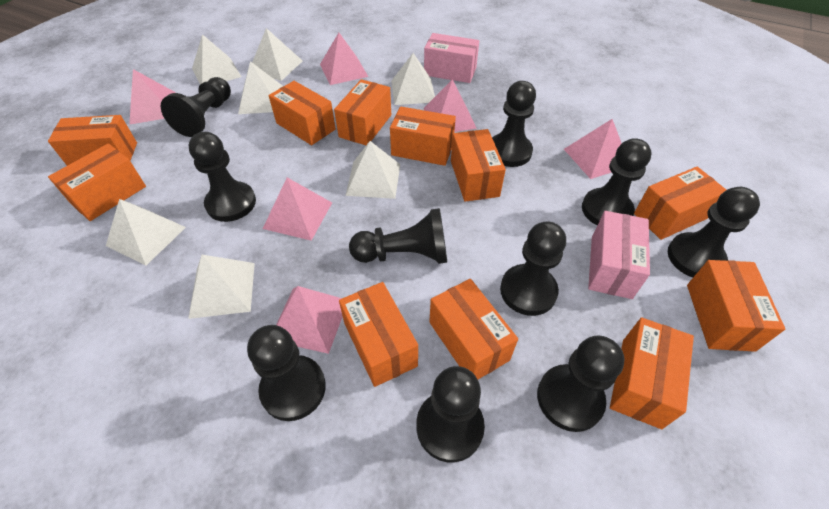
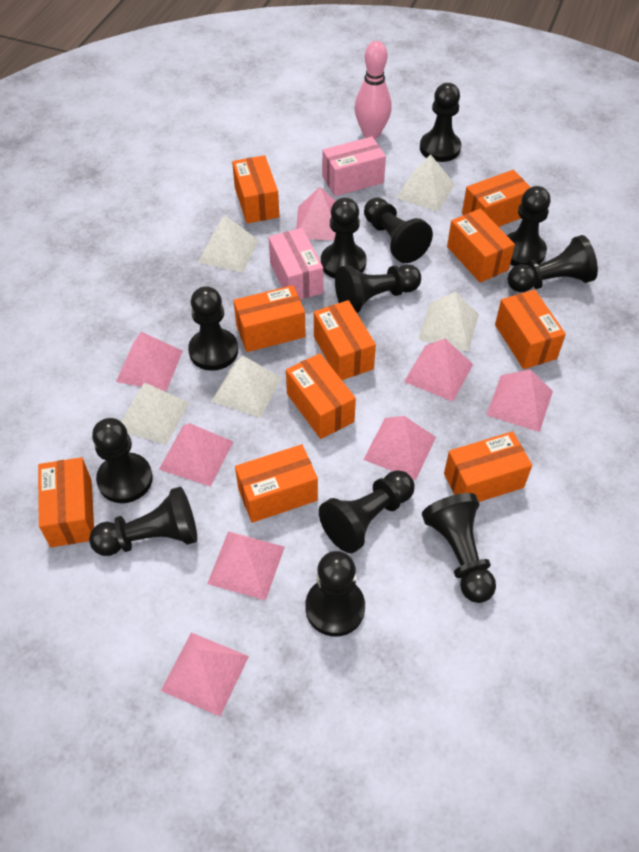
black pawn: [161,77,231,137] [189,132,256,222] [247,325,326,421] [349,208,447,264] [416,366,485,462] [492,81,536,167] [500,221,566,316] [537,335,625,432] [582,138,651,225] [668,187,760,277] = 10 -> [89,487,197,556] [92,418,153,503] [188,286,238,371] [305,551,365,637] [319,470,415,553] [321,197,366,279] [335,264,421,313] [364,197,433,263] [420,83,461,162] [422,493,496,603] [507,186,551,266] [508,235,598,292] = 12
orange box: [48,115,137,166] [48,143,146,221] [269,81,336,145] [334,79,391,145] [339,282,418,387] [390,106,456,166] [429,279,518,379] [451,129,506,202] [610,317,694,429] [634,167,726,240] [687,260,785,352] = 11 -> [38,457,94,547] [232,155,279,223] [233,285,306,352] [235,444,318,523] [286,353,356,439] [314,300,376,380] [444,431,532,502] [447,209,515,283] [462,170,531,227] [495,290,566,369] = 10
pink bowling pin: none = 0 -> [355,41,392,139] = 1
pink pyramid: [129,69,176,125] [263,178,332,241] [276,286,343,354] [320,33,368,85] [424,79,477,132] [564,119,622,179] = 6 -> [116,332,183,391] [159,423,233,487] [161,632,249,716] [207,531,285,601] [296,187,336,240] [363,416,436,480] [404,339,473,402] [486,369,553,432] = 8
white pyramid: [106,199,186,266] [188,255,255,319] [192,34,241,85] [238,61,283,114] [252,28,302,81] [345,141,400,199] [391,53,435,105] = 7 -> [121,382,190,445] [198,215,259,273] [211,356,282,418] [396,154,455,212] [418,292,479,351] = 5

